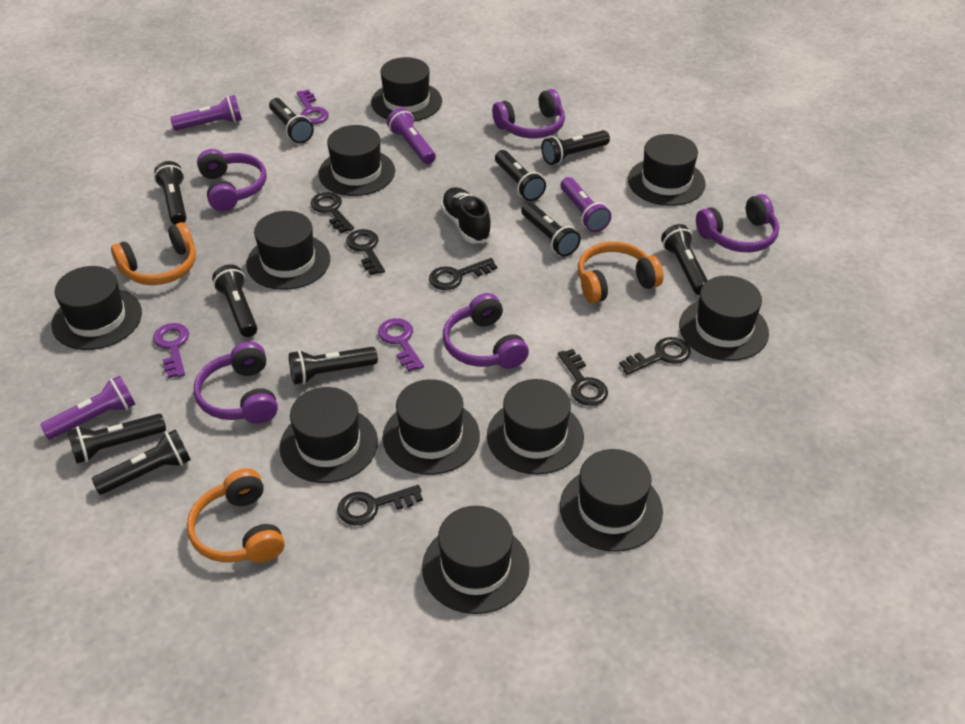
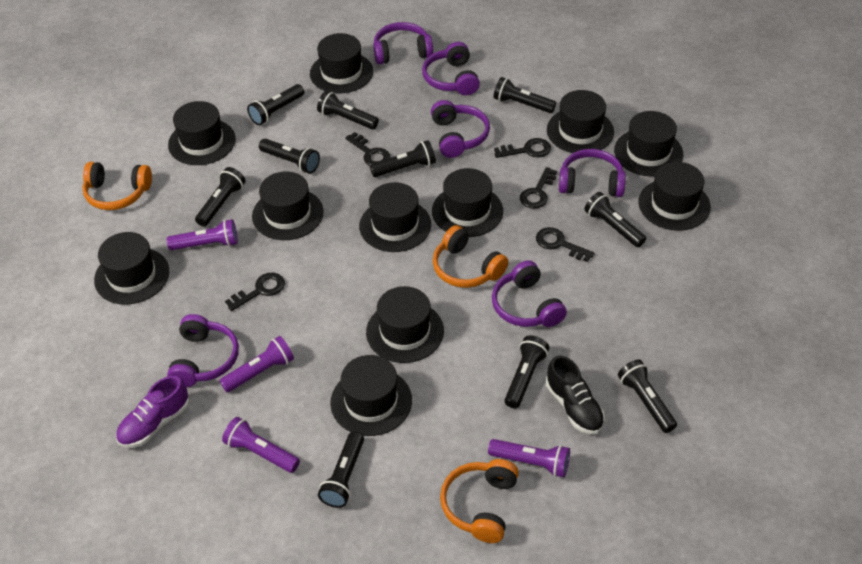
black key: [310,192,354,233] [337,485,423,525] [346,229,385,275] [429,258,497,290] [558,349,608,406] [619,337,691,375] = 6 -> [225,273,285,311] [345,132,390,166] [494,138,551,158] [520,167,557,209] [536,227,595,262] = 5
purple headphones: [194,341,278,424] [197,149,267,211] [443,293,529,369] [492,89,565,139] [696,194,779,252] = 5 -> [167,314,239,387] [373,22,433,64] [422,42,480,95] [431,100,490,158] [492,260,567,327] [559,149,626,197] = 6
purple key: [153,323,189,378] [296,90,329,124] [378,318,424,372] = 3 -> none = 0
purple shoe: none = 0 -> [116,376,190,448] = 1

